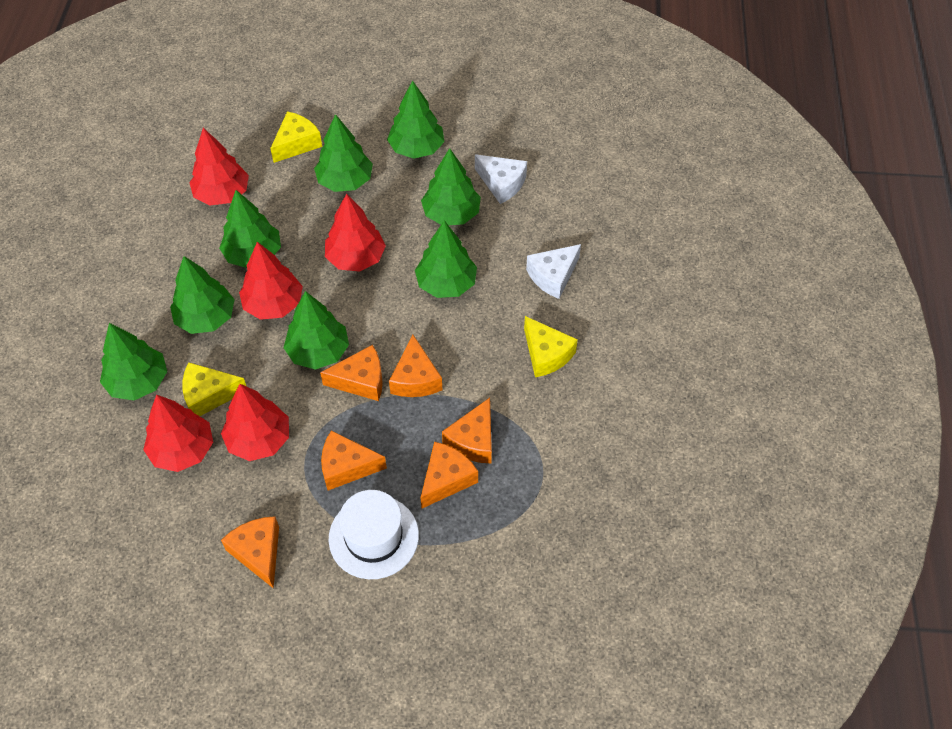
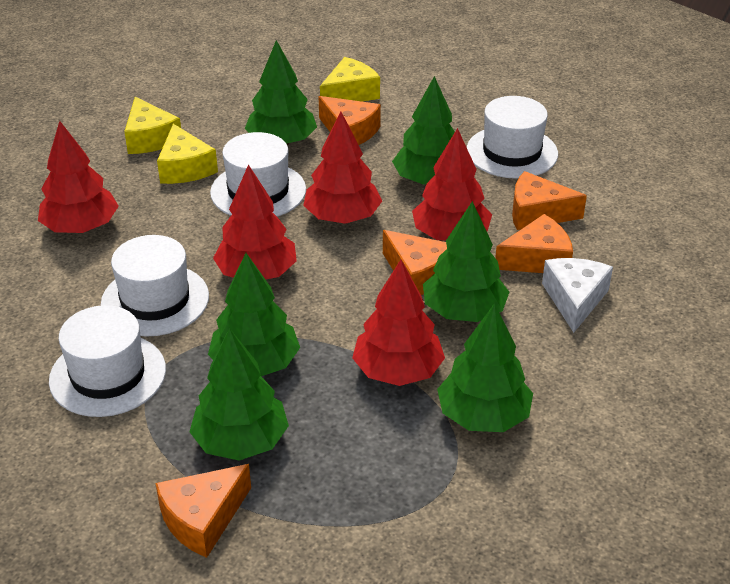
green tree: [100,323,167,400] [170,256,235,334] [219,190,281,268] [283,291,349,370] [314,114,373,192] [387,80,444,159] [415,220,477,298] [421,148,481,225] = 8 -> [189,328,289,461] [208,253,300,376] [245,40,317,145] [392,76,455,185] [423,201,509,322] [437,303,533,432] = 6
orange cheese: [221,516,279,589] [320,345,383,401] [321,430,387,490] [389,335,442,397] [420,442,478,509] [442,398,492,463] = 6 -> [155,464,251,558] [319,96,381,145] [383,230,447,295] [495,214,573,273] [512,171,587,230] = 5
white cheese: [475,154,527,204] [526,244,581,299] = 2 -> [542,258,613,333] = 1
white hat: [329,490,419,579] = 1 -> [49,305,166,417] [101,235,209,337] [210,132,306,217] [467,96,558,179] = 4

